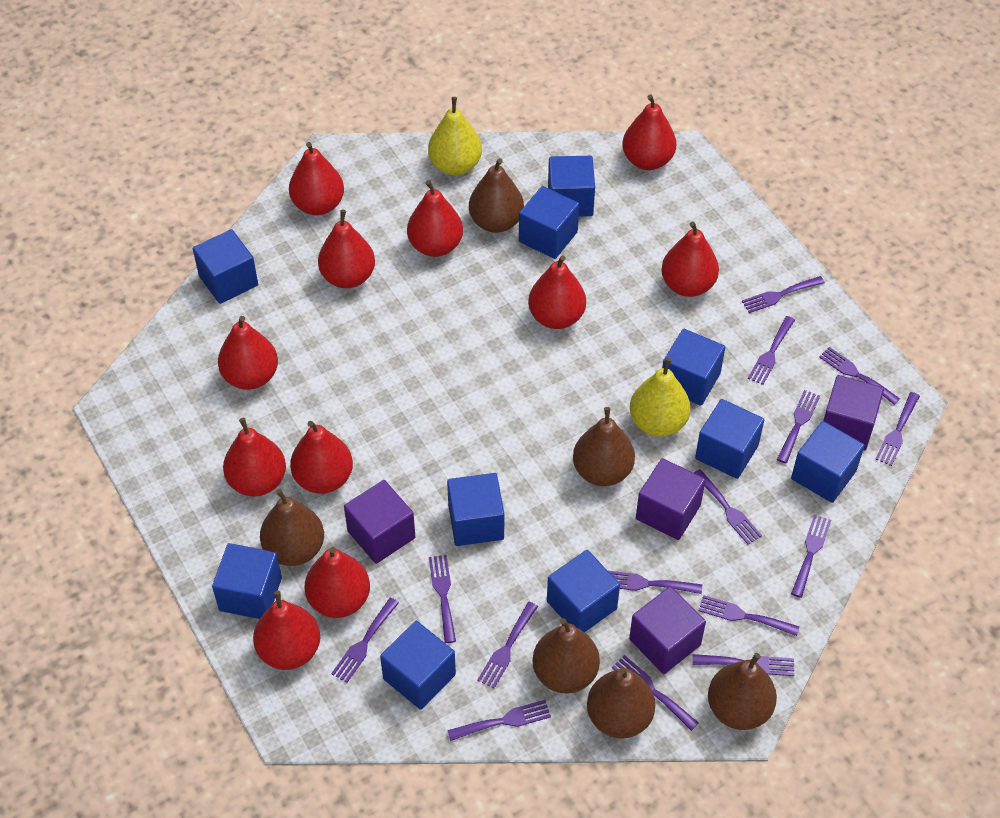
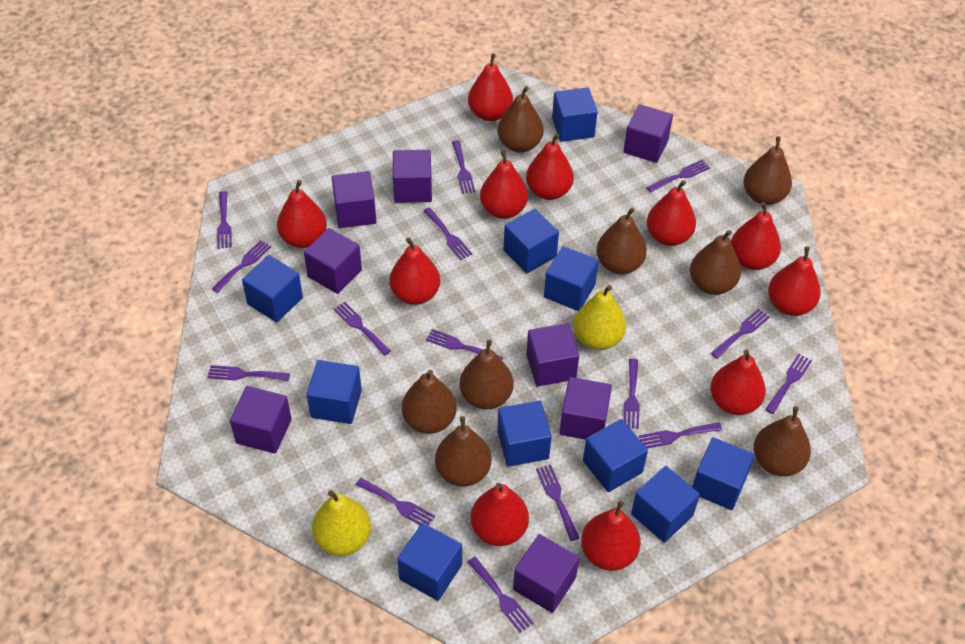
brown pear: [260,489,324,566] [469,158,524,233] [533,618,600,694] [573,407,635,486] [587,667,655,739] [708,653,777,730] = 6 -> [402,370,456,434] [435,416,491,487] [460,340,513,409] [497,86,543,153] [596,208,647,274] [690,230,741,295] [743,136,792,205] [753,406,811,476] = 8
purple cube: [344,480,415,564] [629,586,706,674] [636,458,706,540] [823,375,884,451] = 4 -> [230,386,292,454] [304,228,362,294] [332,171,376,228] [393,150,432,203] [513,534,579,613] [526,323,579,386] [560,377,612,440] [623,104,673,163] = 8

